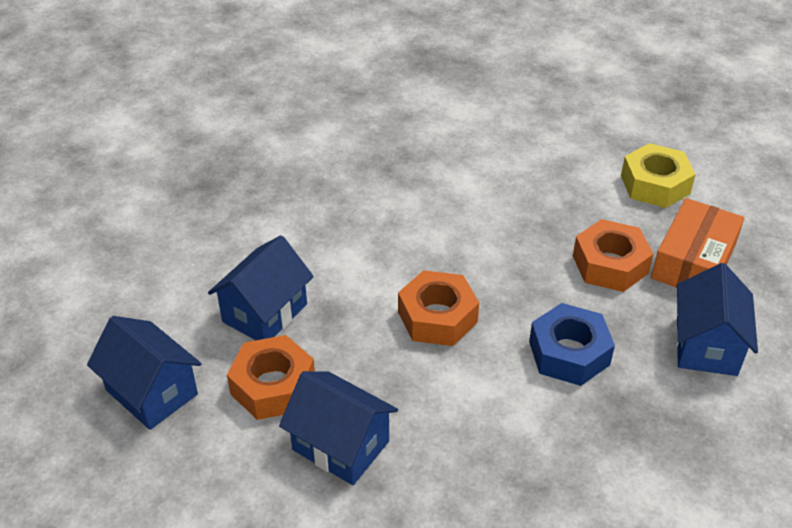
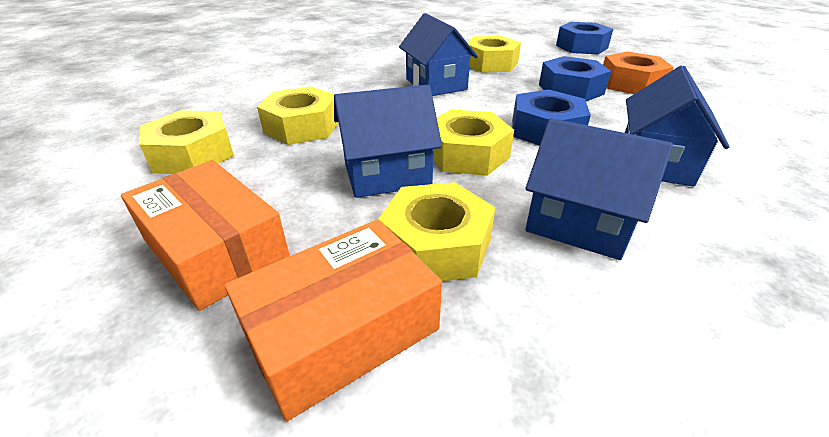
blue nut: [529,303,615,386] = 1 -> [512,89,591,146] [539,56,611,101] [556,22,613,55] = 3
orange box: [651,198,744,288] = 1 -> [121,160,290,311] [225,219,442,421] = 2
orange nut: [227,335,315,420] [398,270,479,346] [573,219,653,292] = 3 -> [603,52,674,94] = 1
yellow nut: [621,143,696,208] = 1 -> [139,110,234,174] [257,87,338,145] [378,182,496,281] [433,109,514,176] [467,36,521,72] = 5

